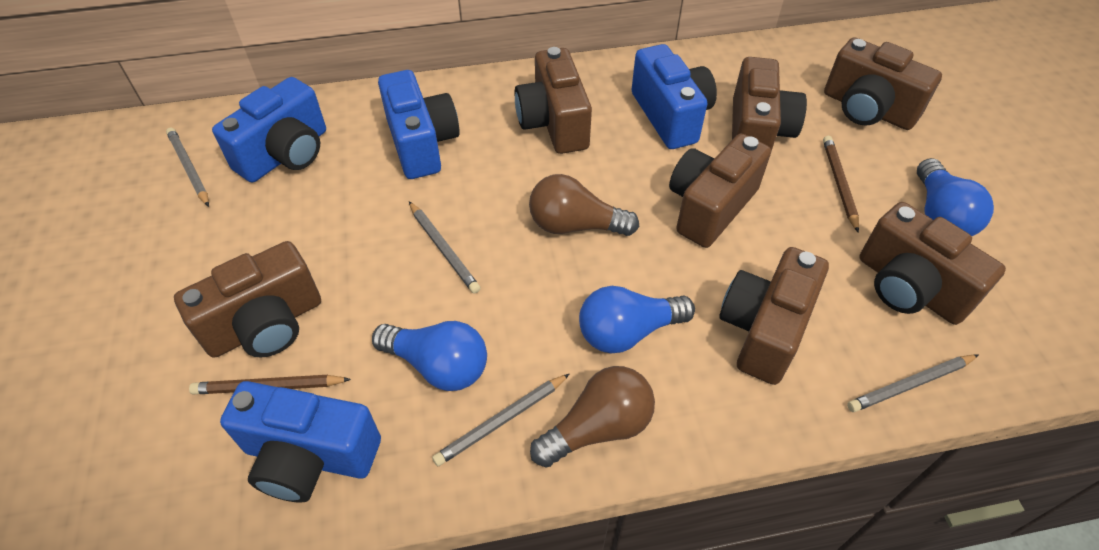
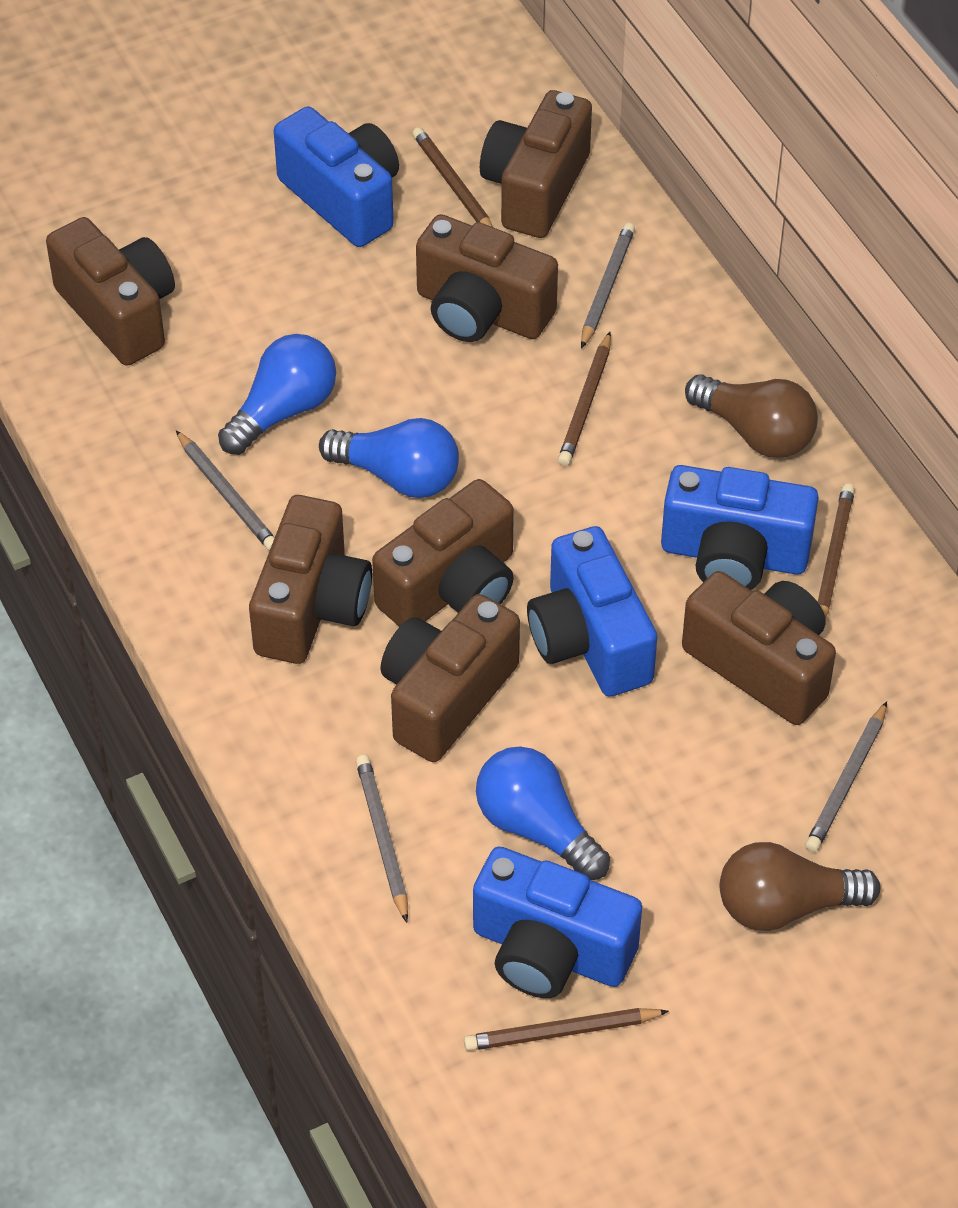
brown pencil: [189,375,351,394] [823,136,859,233] = 2 -> [412,127,493,227] [464,1008,669,1051] [558,332,611,466] [818,483,855,619] = 4

